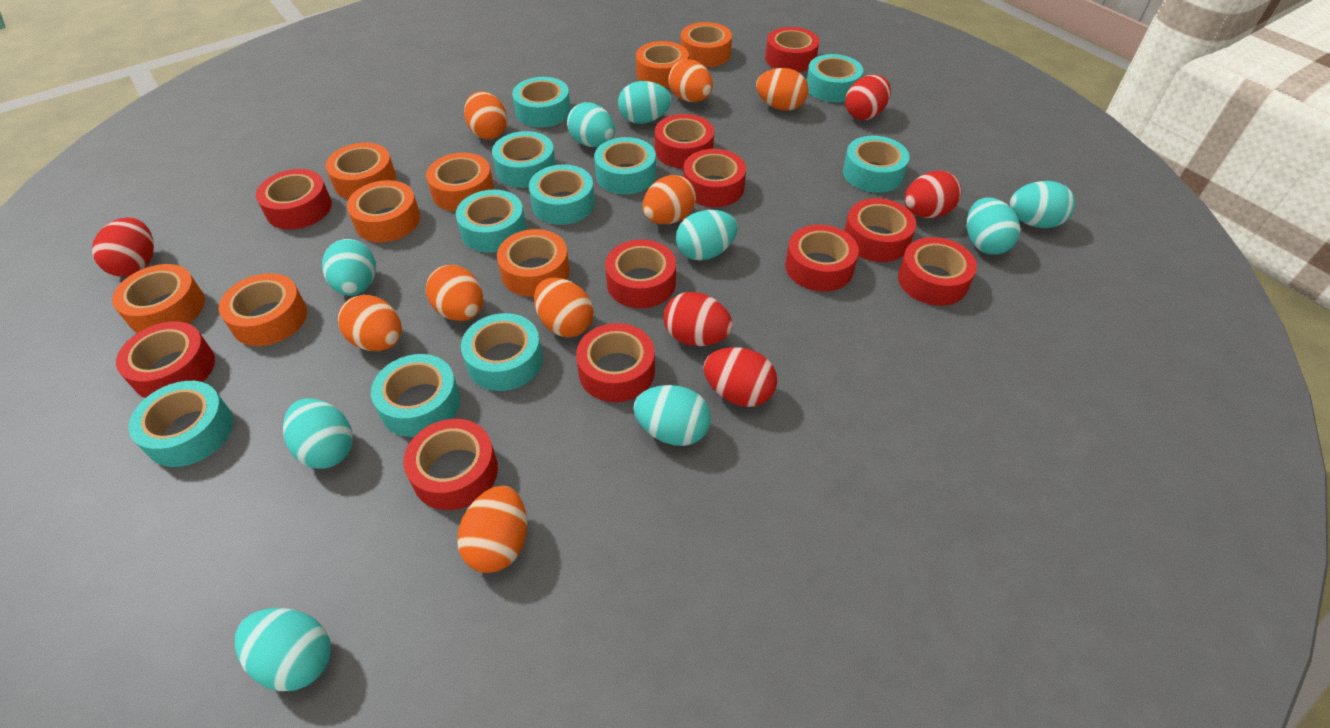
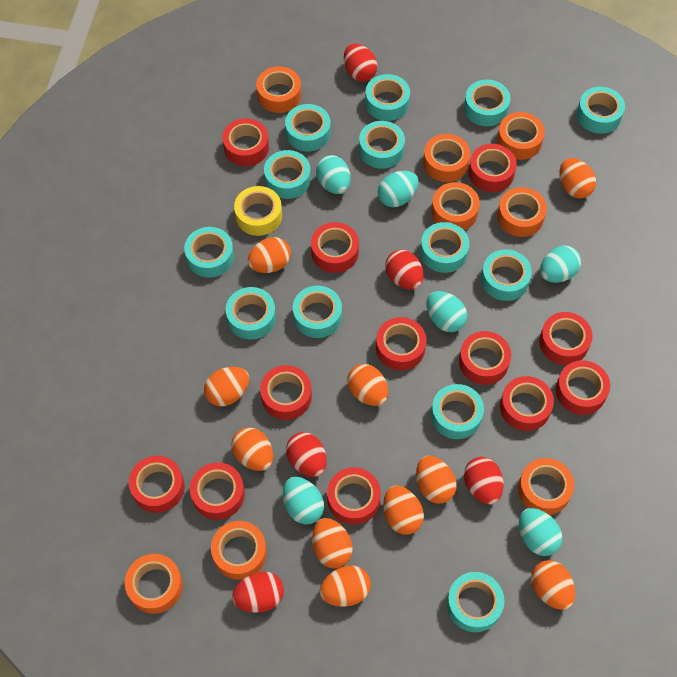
orange egg: [338,295,402,351] [426,265,483,321] [457,486,527,573] [464,91,507,140] [534,277,594,337] [643,175,696,225] [668,59,713,102] [756,68,808,111] = 8 -> [204,367,249,406] [231,427,273,471] [248,237,291,273] [312,518,353,568] [320,565,371,607] [347,364,388,406] [383,485,424,535] [416,456,457,504] [531,560,576,610] [560,158,596,199] = 10
red tape: [116,321,215,398] [256,169,332,230] [403,419,498,510] [576,323,655,402] [605,239,676,308] [655,114,714,169] [683,149,746,207] [765,27,819,72] [785,225,859,292] [844,198,916,262] [898,237,977,306] = 11 -> [129,456,185,513] [190,462,245,520] [222,118,269,166] [260,365,312,420] [311,222,359,273] [327,467,381,525] [376,317,426,370] [459,331,511,385] [468,144,517,192] [500,376,554,431] [539,312,593,365] [556,360,610,415] = 12
turquoise egg: [235,608,331,691] [283,398,353,469] [322,239,376,296] [567,102,615,147] [618,81,672,124] [633,385,711,446] [676,210,738,261] [967,198,1021,255] [1010,181,1075,228] = 9 -> [283,477,324,525] [316,155,351,194] [378,171,419,207] [426,291,467,332] [519,508,562,556] [540,246,581,283] = 6
turquoise tape: [129,381,233,467] [371,354,461,437] [456,190,526,253] [461,313,543,391] [492,131,556,188] [512,77,571,127] [529,164,595,225] [594,137,656,194] [806,54,863,102] [843,136,910,193] = 10 -> [184,227,234,278] [225,287,276,340] [264,150,311,199] [285,104,331,151] [293,286,342,338] [359,121,405,169] [365,74,410,121] [420,222,470,273] [431,384,484,439] [447,572,504,632] [464,79,511,126] [481,249,532,301] [577,87,625,134] = 13
yellow tape: none = 0 -> [234,186,282,236] = 1

